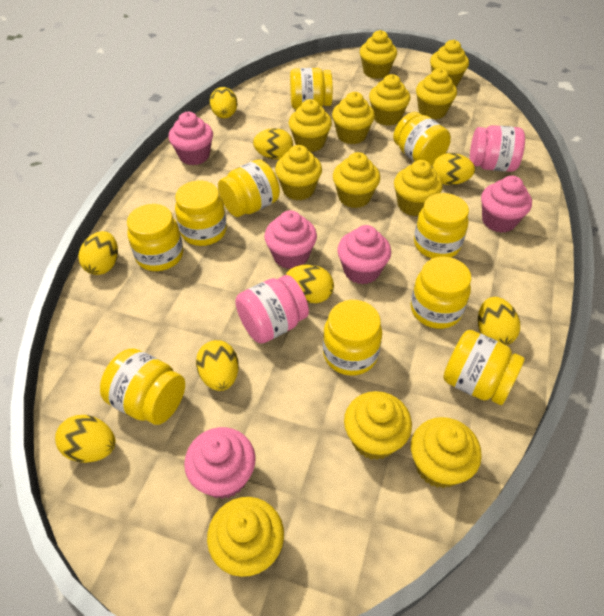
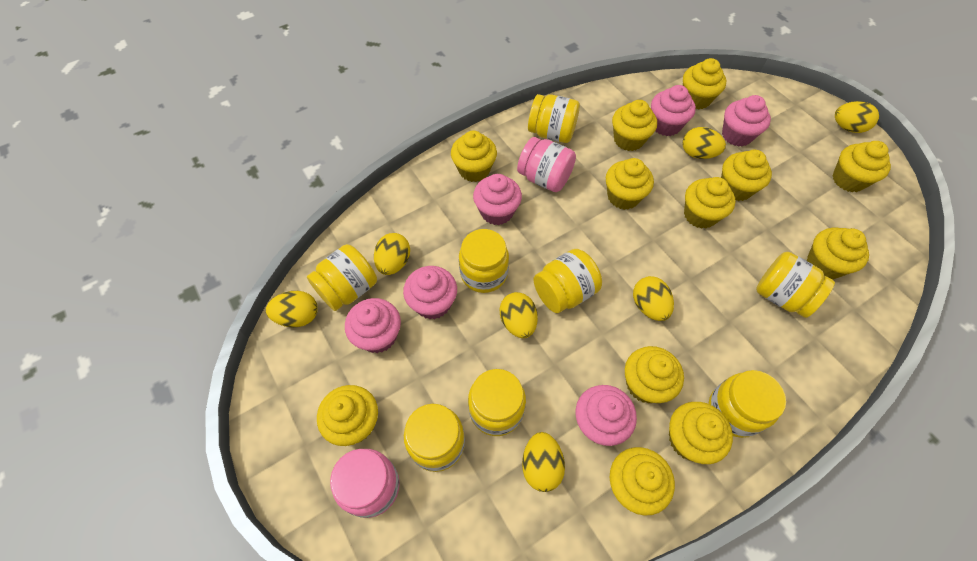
pink cupcake: [169,112,213,165] [184,427,256,499] [264,210,317,269] [337,225,391,284] [481,176,532,233] = 5 -> [345,298,401,353] [403,266,457,319] [473,174,522,225] [576,385,637,446] [651,85,696,136] [722,95,771,147] = 6
yellow egg: [55,415,115,463] [78,231,118,275] [196,340,239,391] [210,87,238,118] [253,128,293,160] [286,265,334,303] [432,153,475,185] [478,297,520,345] = 8 -> [266,291,318,327] [374,233,410,275] [500,292,538,338] [522,432,565,492] [633,276,674,321] [682,127,726,159] [835,101,879,133] = 7
yellow jar: [100,348,185,425] [127,204,183,271] [175,181,227,246] [218,159,280,217] [290,68,333,110] [323,300,382,376] [393,112,451,166] [411,257,471,329] [414,193,469,258] [443,330,525,405] = 10 -> [307,244,377,311] [404,404,465,472] [459,229,509,293] [468,369,526,436] [528,94,580,143] [533,249,602,313] [708,370,786,438] [756,252,835,318] = 8

